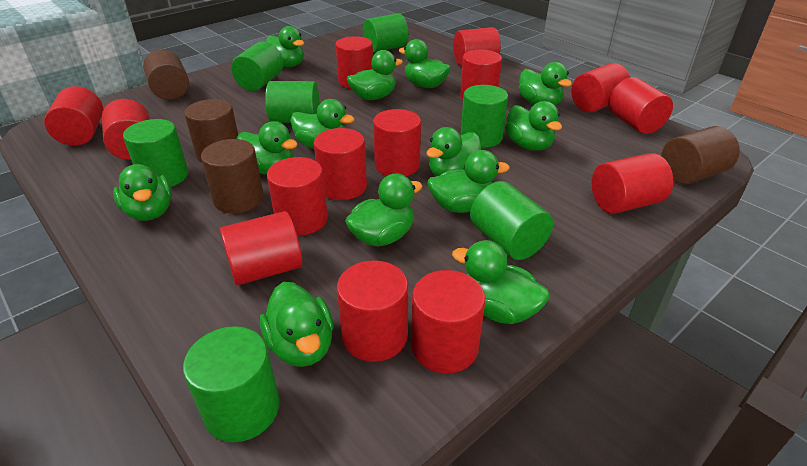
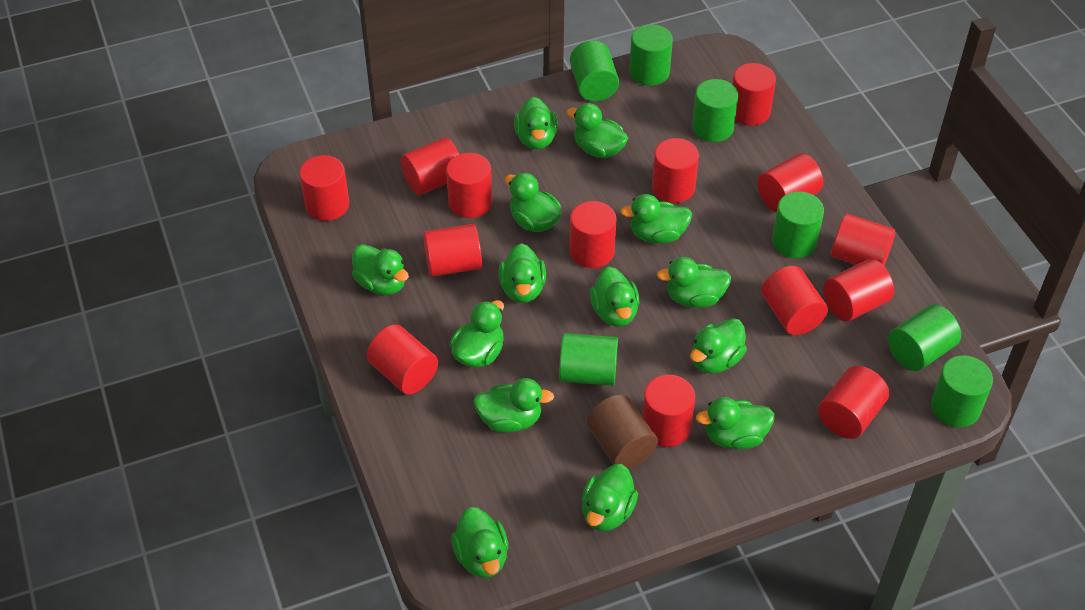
brown cylinder: [143,49,189,100] [184,99,238,163] [201,139,264,214] [661,126,740,185] = 4 -> [587,394,658,469] = 1
green duck: [113,164,172,221] [237,121,298,175] [260,282,334,367] [266,26,304,67] [290,99,355,149] [345,173,422,247] [347,50,403,100] [398,39,451,88] [426,127,481,176] [428,150,510,213] [452,240,550,324] [505,101,562,151] [519,62,572,105] = 13 -> [352,244,409,295] [449,300,504,368] [451,507,508,578] [473,378,554,433] [499,243,546,303] [505,172,562,232] [514,97,558,150] [566,103,628,158] [581,464,638,531] [590,267,639,326] [620,194,692,244] [657,257,731,308] [690,318,747,374] [696,397,774,449] = 14

